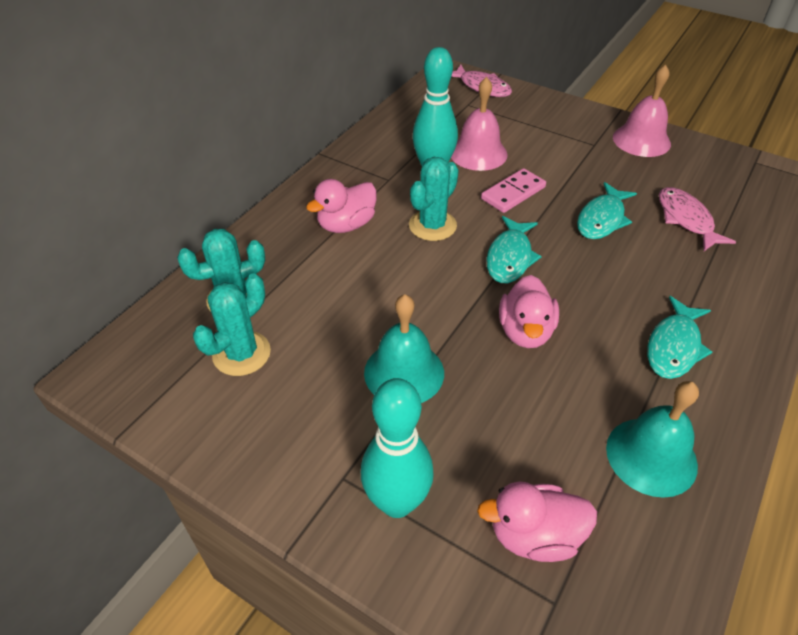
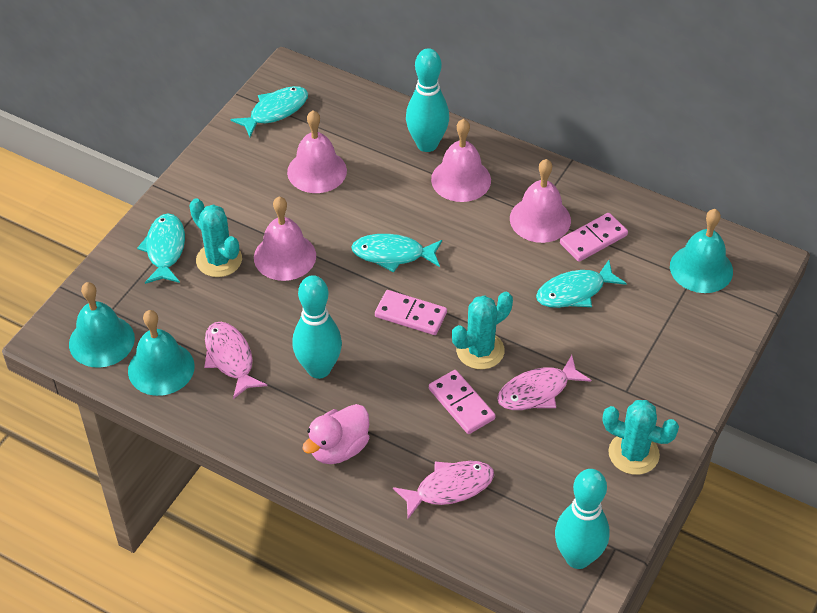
pink bell: [451,77,508,171] [613,65,671,157] = 2 -> [254,197,316,281] [287,110,347,193] [431,119,491,202] [510,159,571,243] = 4
pink domino: [481,168,546,213] = 1 -> [375,290,447,335] [429,370,496,434] [560,213,628,262] = 3
pink duck: [306,179,377,233] [477,482,597,562] [499,275,559,348] = 3 -> [302,404,369,464] = 1
pink fish: [451,65,512,97] [659,187,736,251] = 2 -> [204,322,267,399] [393,461,494,519] [497,355,591,410] = 3
turquoise bell: [364,294,444,403] [606,381,699,498] = 2 -> [69,282,135,368] [128,310,195,396] [670,209,733,293] = 3
turquoise bowling pin: [361,378,434,518] [413,47,458,166] = 2 -> [292,275,342,379] [406,48,449,152] [555,469,610,569] = 3
turquoise fish: [486,216,542,283] [577,182,637,239] [647,296,712,379] = 3 -> [137,213,185,284] [231,86,308,137] [351,234,442,272] [536,260,626,308] = 4

